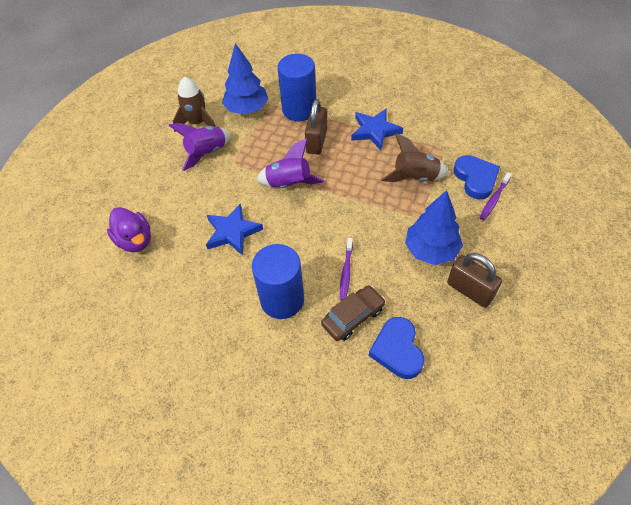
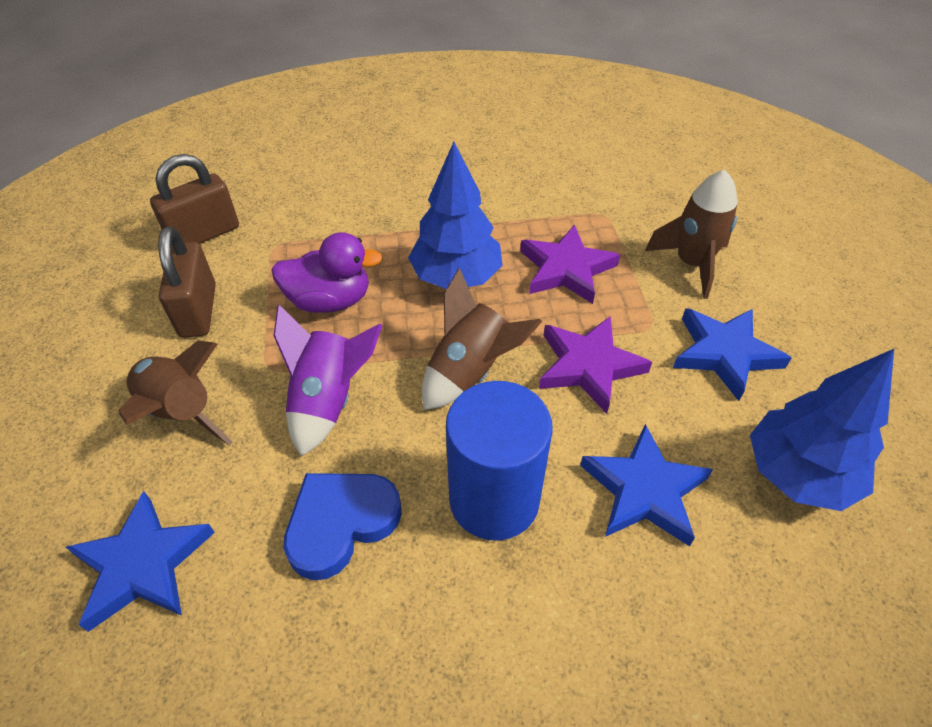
blue cylinder: [252,244,304,319] [277,54,316,121] = 2 -> [446,381,553,541] = 1
blue heart: [369,317,424,379] [453,155,500,200] = 2 -> [283,473,402,580] = 1
blue star: [206,203,263,256] [351,108,403,150] = 2 -> [66,491,215,632] [580,424,713,546] [673,308,791,401] = 3
brown car: [321,285,385,341] = 1 -> none = 0
brown rocket: [173,77,216,132] [381,133,449,182] = 2 -> [119,341,233,445] [422,268,542,410] [645,170,737,299] = 3
purple rocket: [168,123,230,171] [257,138,324,188] = 2 -> [274,305,383,457] = 1
purple star: none = 0 -> [520,225,620,304] [539,316,652,414] = 2
purple toothbrush: [340,238,353,301] [480,172,512,220] = 2 -> none = 0

